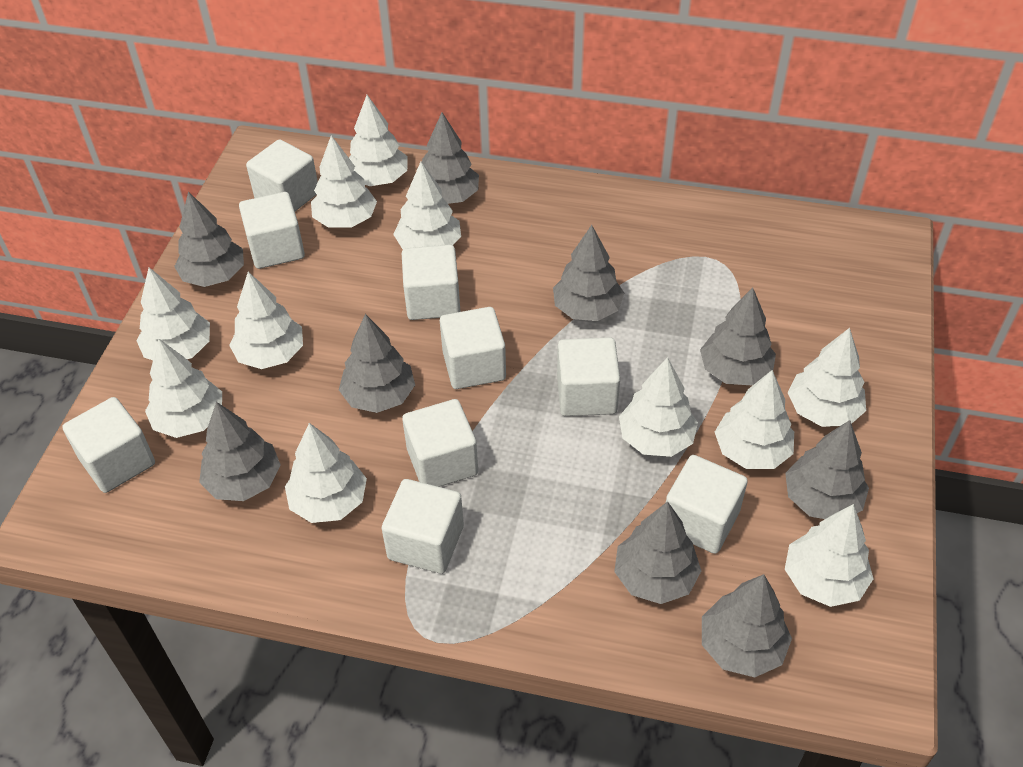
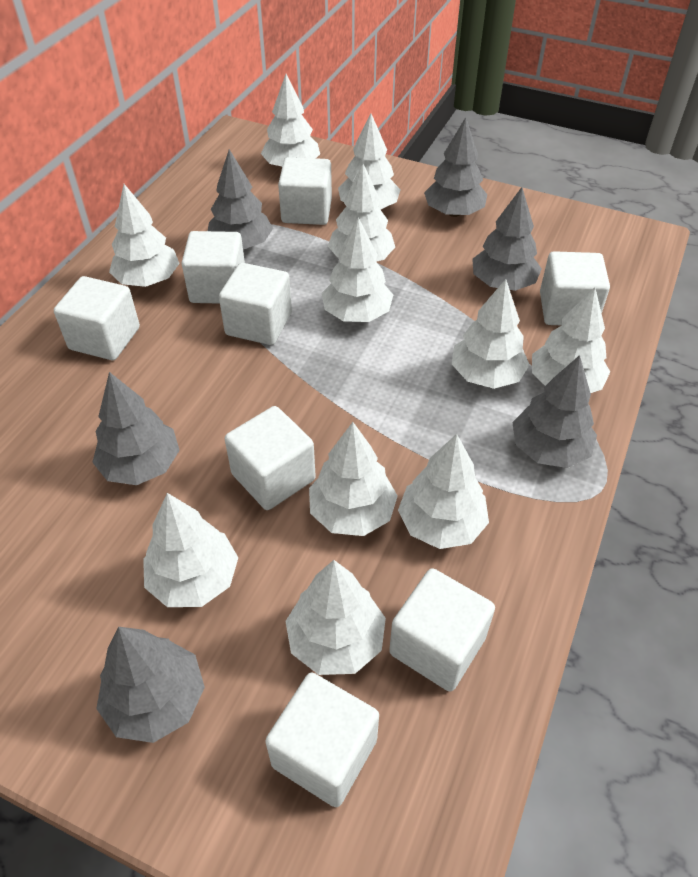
grey tree: [174,192,244,287] [199,402,281,501] [339,314,415,413] [422,113,479,204] [553,225,624,321] [614,501,701,604] [700,288,776,385] [702,574,792,677] [785,420,869,519] = 9 -> [92,372,180,485] [96,627,205,743] [208,149,273,250] [424,117,487,217] [472,187,542,291] [512,355,597,468] = 6
white cube: [62,397,155,493] [239,192,305,269] [246,139,318,211] [382,479,464,574] [402,245,460,320] [402,399,478,487] [440,307,506,389] [557,337,620,416] [666,455,748,554] = 9 -> [54,276,140,360] [181,231,245,304] [219,263,292,345] [225,406,316,510] [265,673,379,807] [278,157,332,225] [389,568,495,692] [540,251,610,326] = 8

